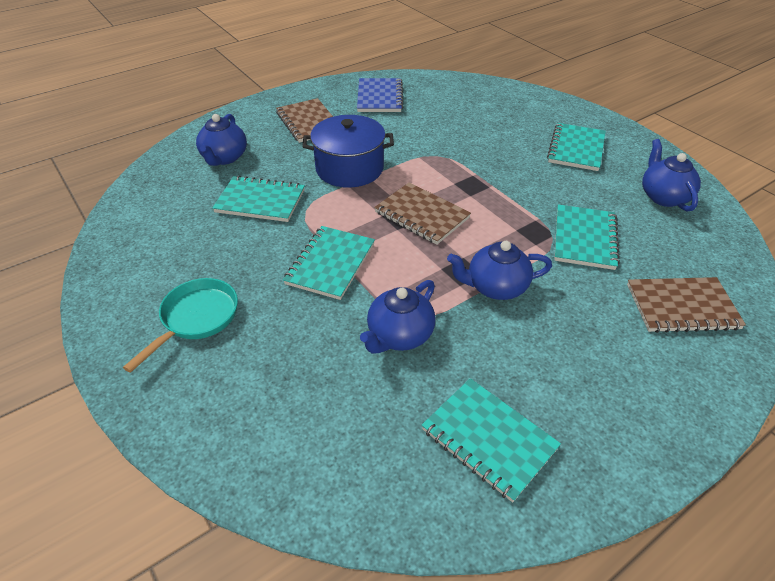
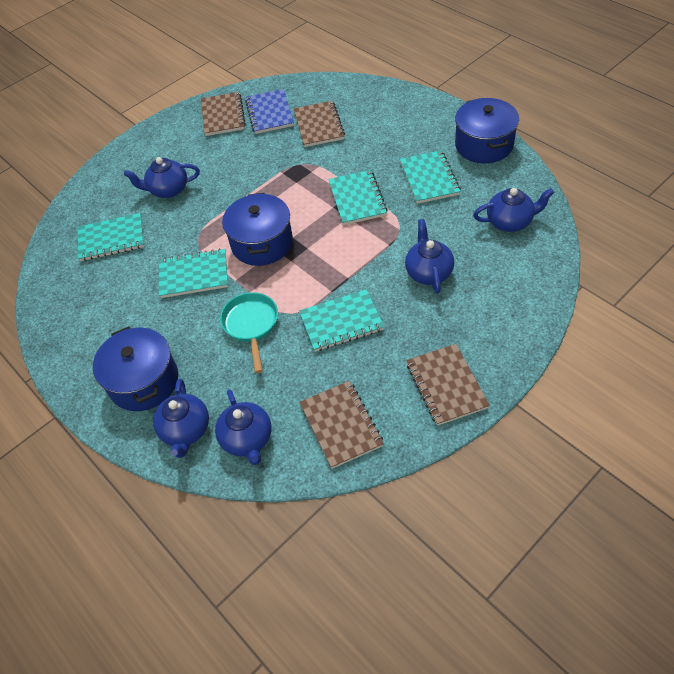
blue pot: [302,115,394,188] = 1 -> [93,326,178,411] [222,193,293,266] [455,98,519,163] = 3
blue teapot: [196,114,247,166] [360,280,435,354] [447,241,552,300] [642,139,701,211] = 4 -> [124,157,200,198] [153,379,209,458] [215,389,271,465] [405,219,454,294] [473,188,554,232] = 5
brown notebook: [276,98,333,143] [374,182,471,245] [627,277,746,333] = 3 -> [201,92,246,136] [294,101,345,147] [300,381,384,469] [407,344,490,426] = 4

